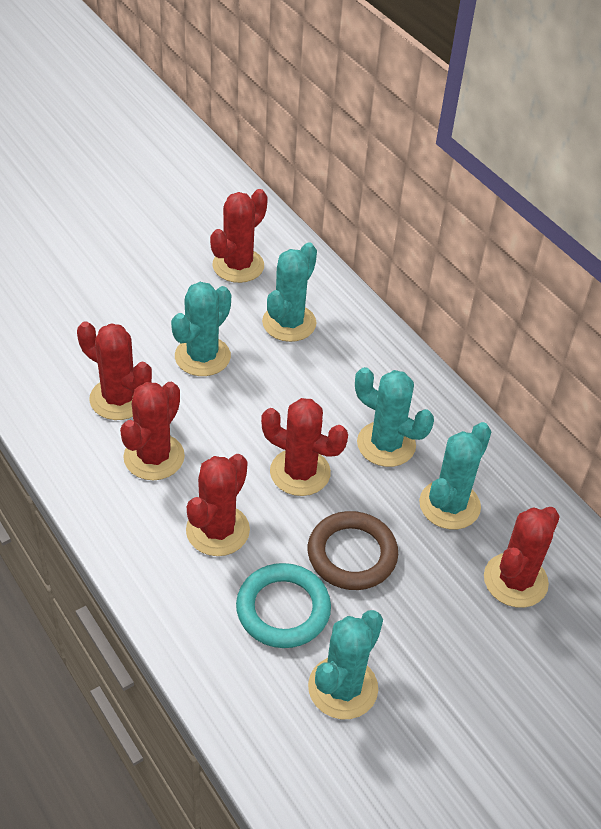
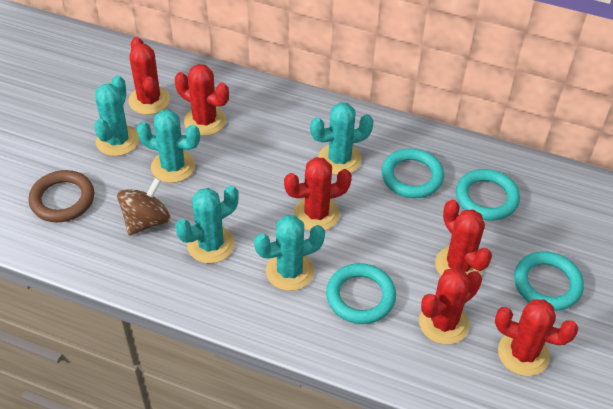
brown spinning top: none = 0 -> [117,178,170,236] = 1
turquoise ring: [236,563,331,648] = 1 -> [326,263,396,324] [381,148,444,198] [456,169,520,221] [514,251,584,311] = 4

